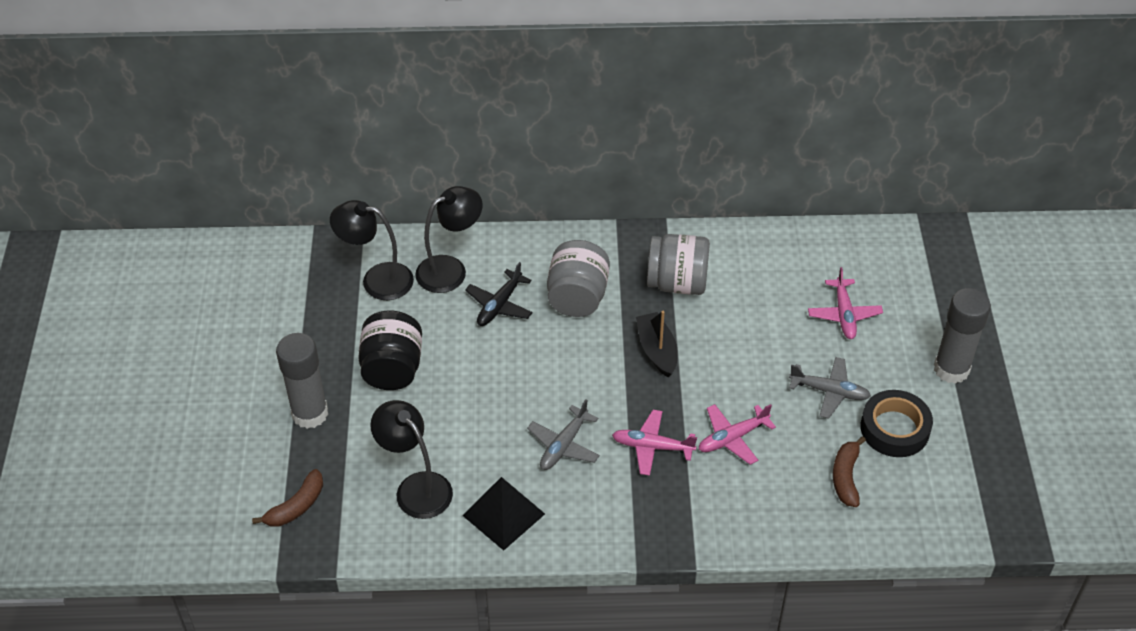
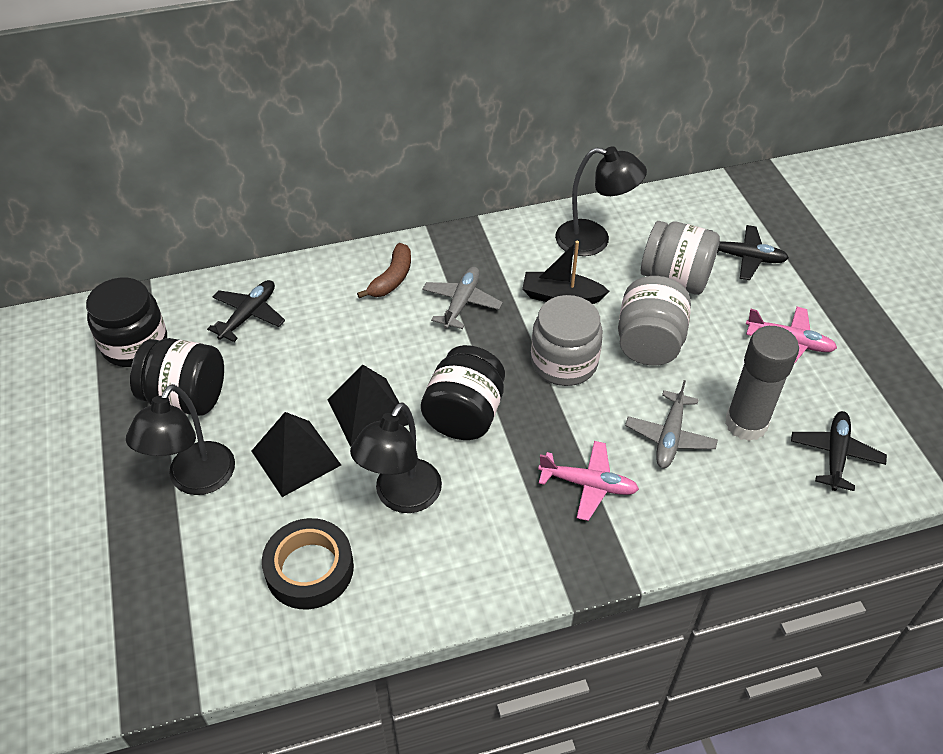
black jar: [358,310,422,390] = 1 -> [86,278,167,367] [130,338,224,416] [421,345,505,440] = 3
black plane: [465,262,533,326] = 1 -> [207,280,285,342] [710,225,789,280] [791,411,887,491] = 3
black pyramid: [462,477,545,551] = 1 -> [251,412,341,497] [328,364,409,447] = 2
brown banana: [252,469,323,527] [833,436,866,507] = 2 -> [357,243,411,298] = 1
grey glue stick: [276,333,328,429] [934,288,991,384] = 2 -> [725,326,799,441] = 1
grey jar: [547,240,610,317] [647,234,710,295] = 2 -> [531,295,603,386] [618,276,691,365] [641,221,720,295] = 3
pink plane: [612,410,697,476] [699,404,776,465] [808,267,883,339] = 3 -> [538,441,639,521] [746,306,837,364] = 2

